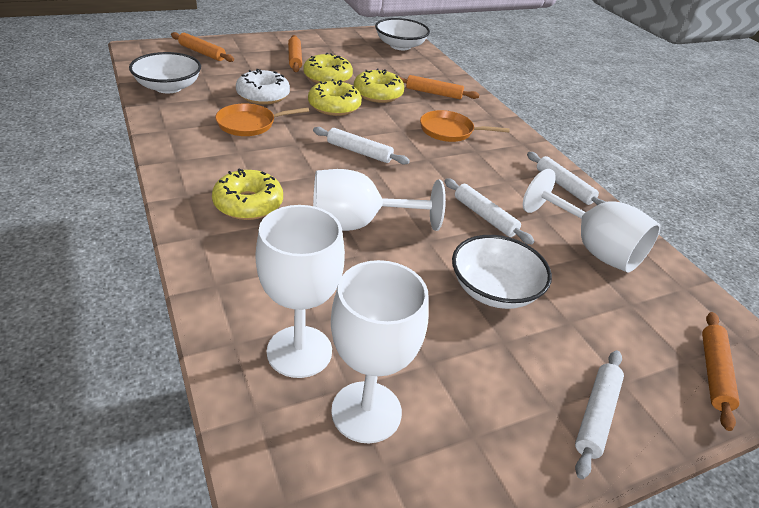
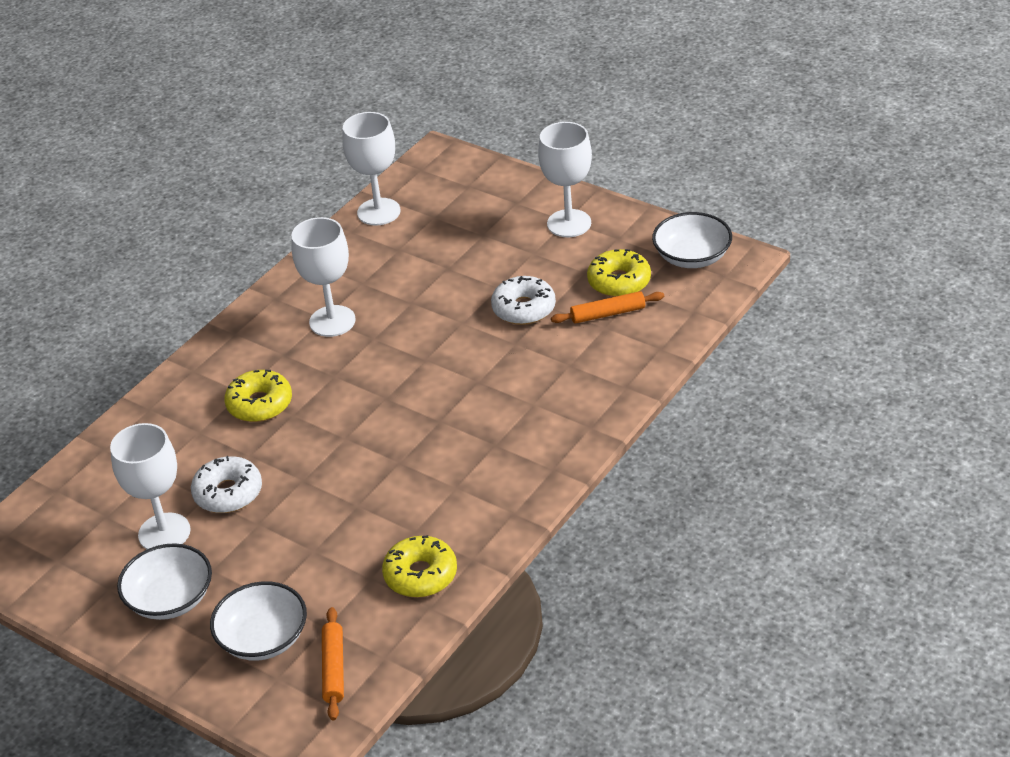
orange pan: [215,103,309,136] [420,110,510,142] = 2 -> none = 0
orange rolling pin: [171,32,234,62] [288,35,302,72] [398,75,480,99] [702,312,740,431] = 4 -> [322,607,344,721] [551,291,664,324] = 2
white donut: [236,69,290,105] = 1 -> [191,456,262,513] [491,276,556,325] = 2
white rolling pin: [313,127,410,165] [444,178,534,244] [527,152,606,205] [575,350,624,479] = 4 -> none = 0
yellow donut: [212,169,283,220] [303,53,353,84] [308,79,362,116] [354,68,404,103] = 4 -> [224,370,292,422] [382,535,457,598] [587,249,651,297] = 3

